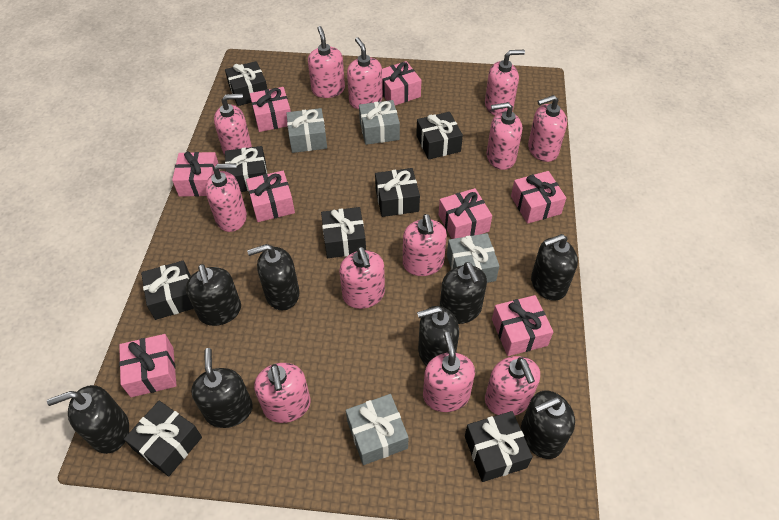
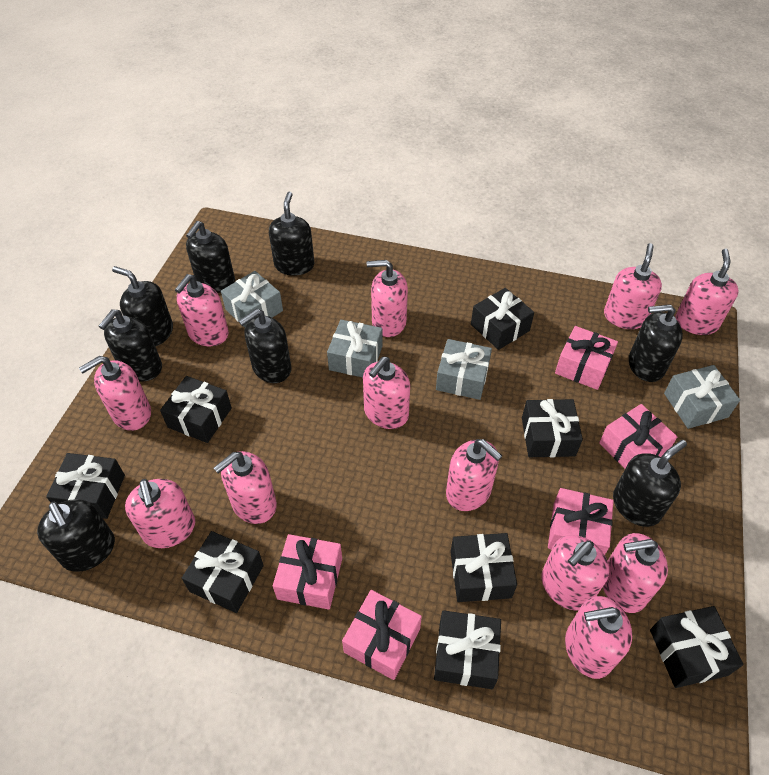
pink gift: [119,334,176,397] [172,151,220,197] [246,171,295,222] [250,87,291,132] [382,61,421,105] [438,188,492,239] [492,295,553,356] [511,171,566,224] = 8 -> [273,534,342,610] [342,590,422,680] [548,488,614,555] [555,326,618,390] [599,404,677,468] = 5

